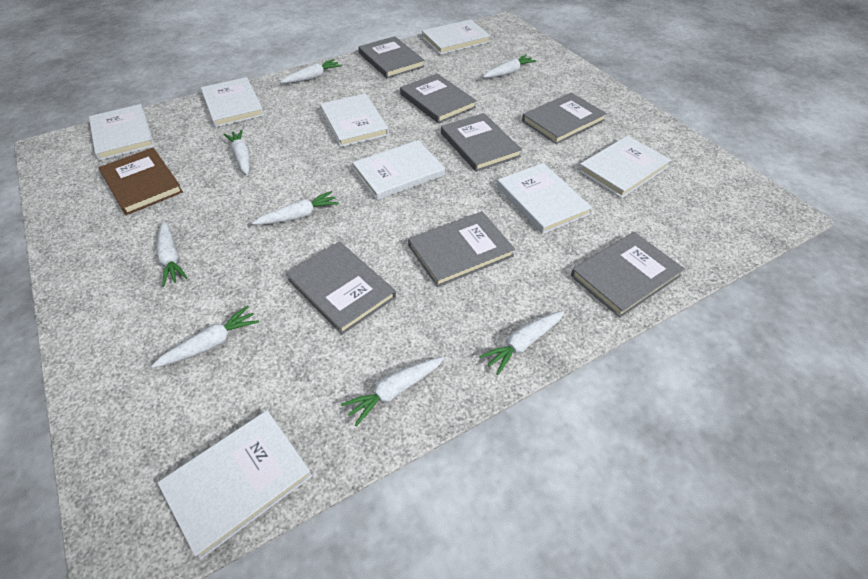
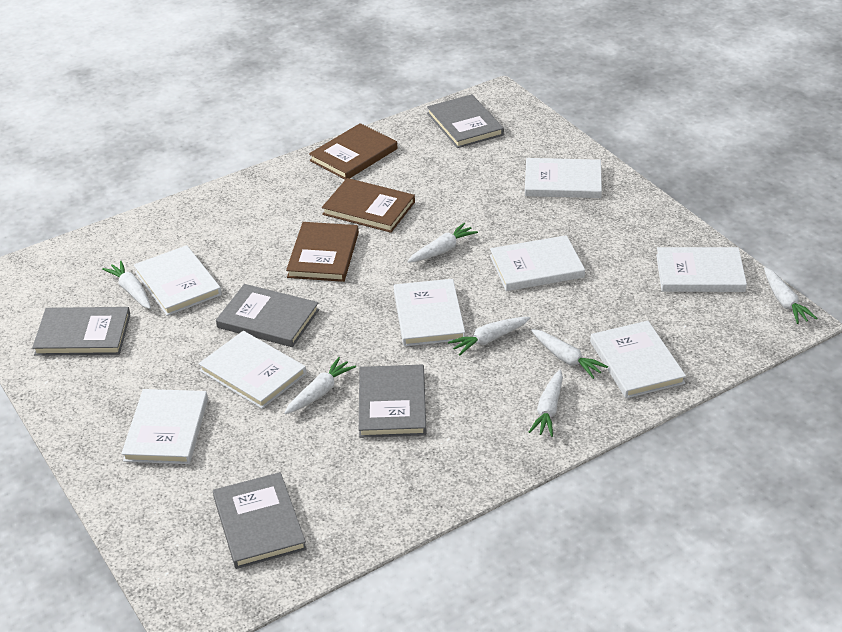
brown book: [99,148,183,215] = 1 -> [286,222,359,282] [309,123,397,180] [322,178,415,233] = 3
grey book: [286,241,396,335] [358,36,425,78] [400,73,477,123] [408,211,515,287] [441,113,522,172] [522,92,607,144] [571,232,685,318] = 7 -> [32,307,130,356] [213,472,307,569] [216,284,319,347] [359,365,427,438] [427,94,504,148] = 5
white carrot: [151,305,259,368] [157,221,188,287] [223,129,250,175] [252,191,339,225] [280,59,342,83] [341,357,444,426] [479,311,564,375] [483,55,537,78] = 8 -> [102,261,151,309] [284,357,356,414] [407,223,478,263] [448,317,530,356] [529,369,563,437] [531,329,608,379] [764,267,817,324] = 7

